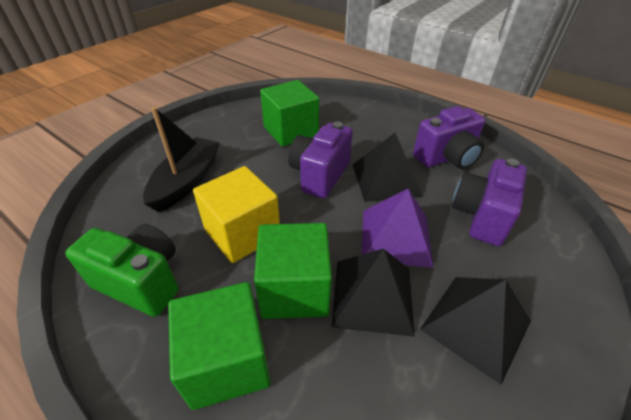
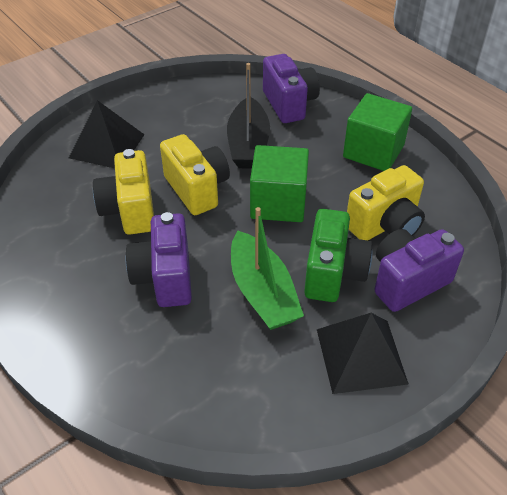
black pyramid: [332,249,415,337] [353,133,423,202] [420,277,531,385] = 3 -> [69,100,145,168] [317,313,409,394] = 2
green boat: none = 0 -> [231,207,304,330] = 1
green cube: [168,282,271,410] [254,223,332,319] [260,80,319,147] = 3 -> [250,145,309,222] [343,93,412,171] = 2
purple pyramid: [362,189,433,268] = 1 -> none = 0
yellow camera: none = 0 -> [93,149,154,235] [160,134,230,215] [347,165,425,240] = 3
yellow cube: [193,166,280,263] = 1 -> none = 0

